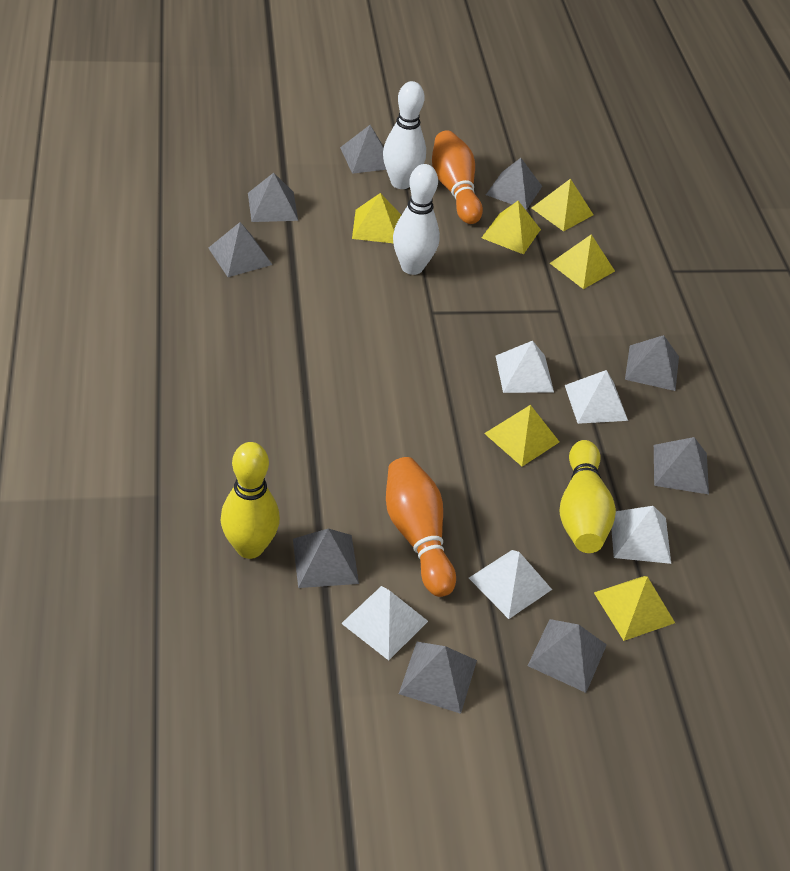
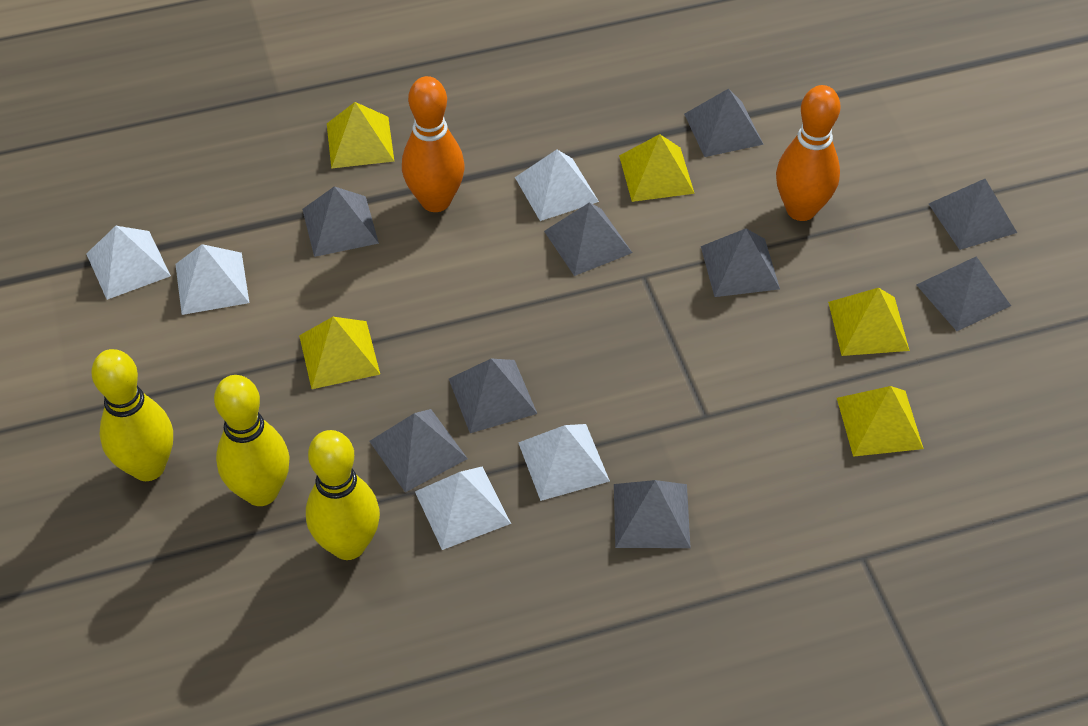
white bowling pin: [383,81,426,189] [393,164,440,275] = 2 -> none = 0
yellow bowling pin: [220,442,280,559] [560,440,616,553] = 2 -> [91,349,173,481] [214,375,289,506] [306,430,380,560] = 3
yellow pyramid: [352,193,401,243] [482,201,541,255] [484,405,559,466] [532,179,593,232] [550,234,615,289] [594,576,675,641] = 6 -> [299,317,380,389] [327,102,394,169] [619,134,695,202] [828,288,910,356] [837,386,924,457] = 5

